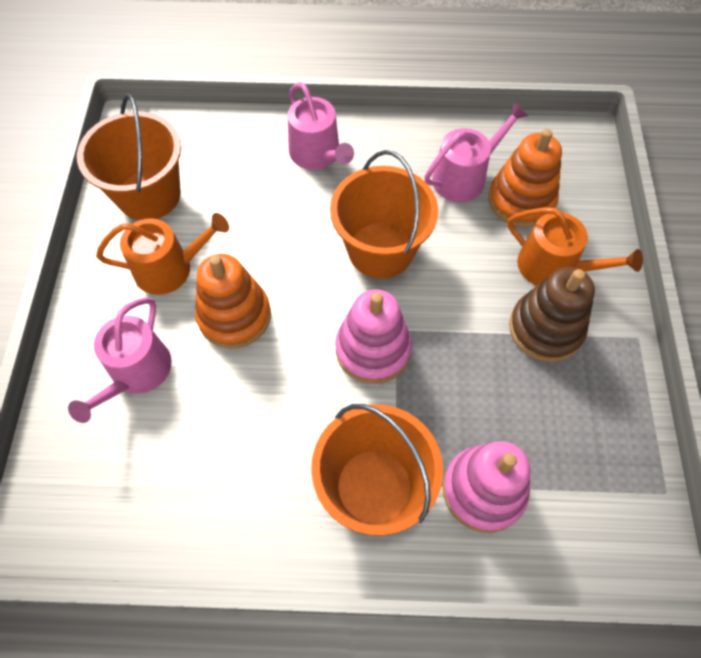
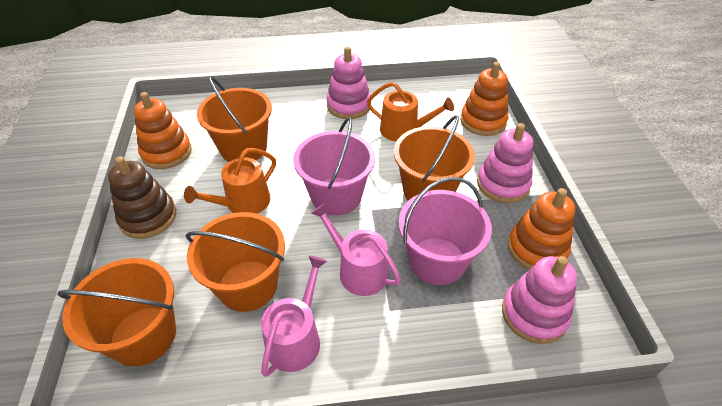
orange bucket: [77,93,181,220] [311,404,443,536] [330,150,438,278] = 3 -> [57,258,176,366] [186,212,285,312] [197,76,272,162] [394,115,475,201] = 4
orange stacking toy: [195,254,271,349] [488,129,562,228] = 2 -> [134,92,192,169] [460,62,508,136] [508,188,575,269] = 3
pink bucket: none = 0 -> [293,117,375,215] [399,177,492,285] = 2
pink stacking toy: [335,289,412,384] [443,441,530,533] = 2 -> [326,47,371,119] [477,123,533,203] [502,256,577,344] = 3
pink watering can: [68,297,172,423] [288,82,354,170] [424,103,528,202] = 3 -> [261,256,327,377] [311,203,401,296] = 2

